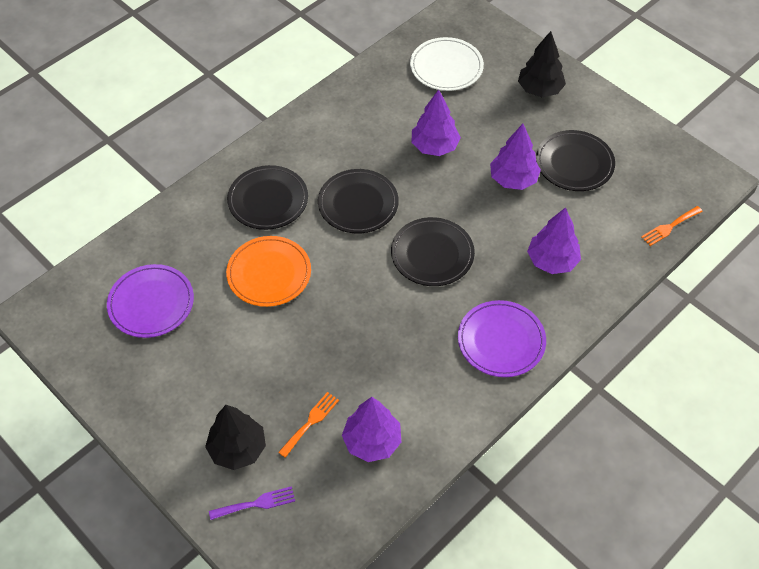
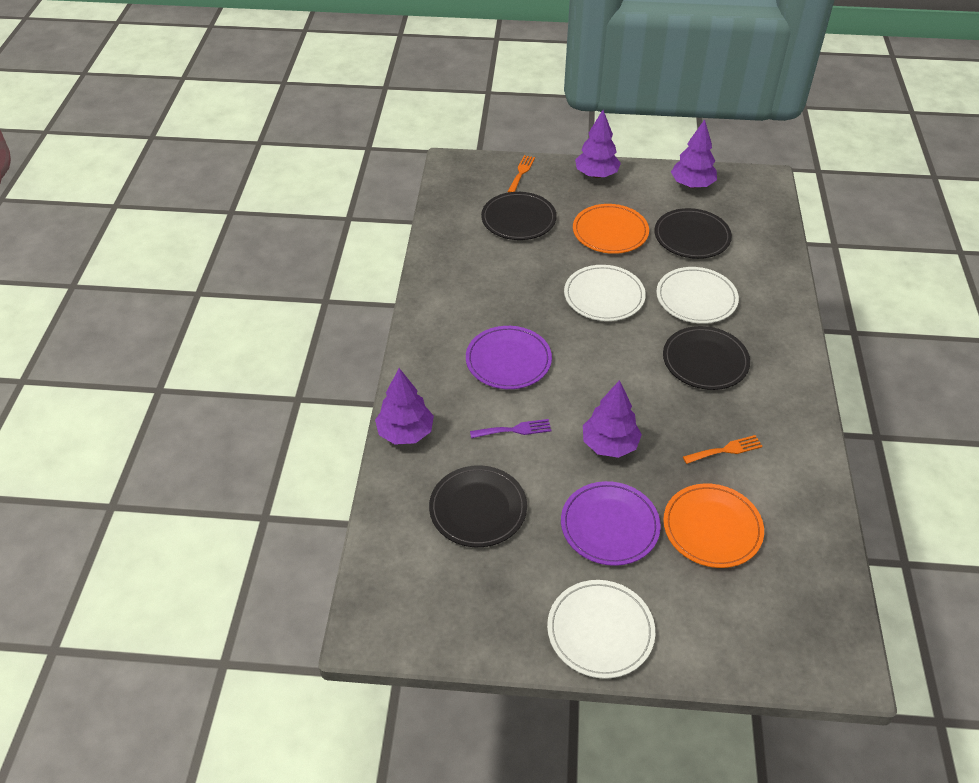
black tree: [205,405,266,470] [518,31,566,97] = 2 -> none = 0
orange plate: [226,236,311,307] = 1 -> [573,204,649,254] [663,483,764,568] = 2
white plate: [410,37,484,91] = 1 -> [547,580,655,679] [564,265,646,321] [656,267,739,324] = 3

